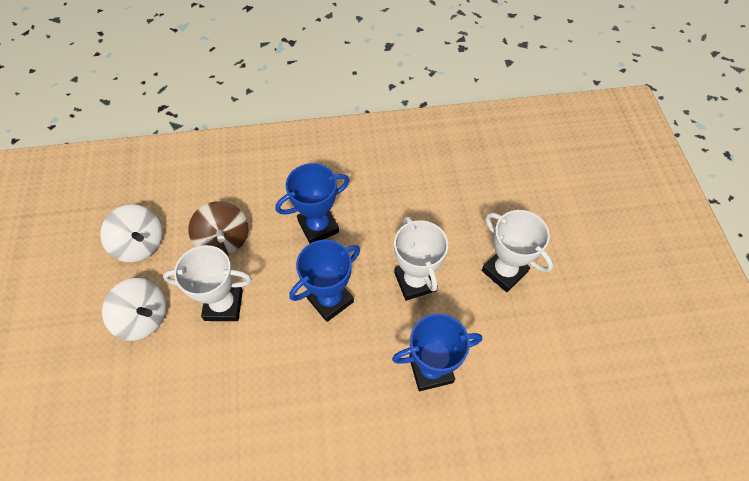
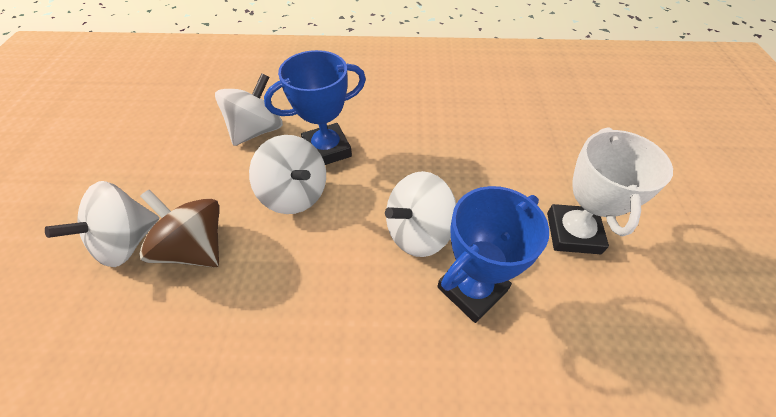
blue trophy: [275,163,350,243] [289,240,360,322] [392,314,482,391] = 3 -> [264,50,366,165] [437,186,549,323] = 2
white spinning top: [100,205,162,262] [102,278,166,341] = 2 -> [45,181,159,267] [215,73,283,146] [249,135,326,214] [385,171,456,257] = 4
white trophy: [163,245,252,321] [394,216,448,301] [482,210,553,292] = 3 -> [547,127,673,254] = 1

